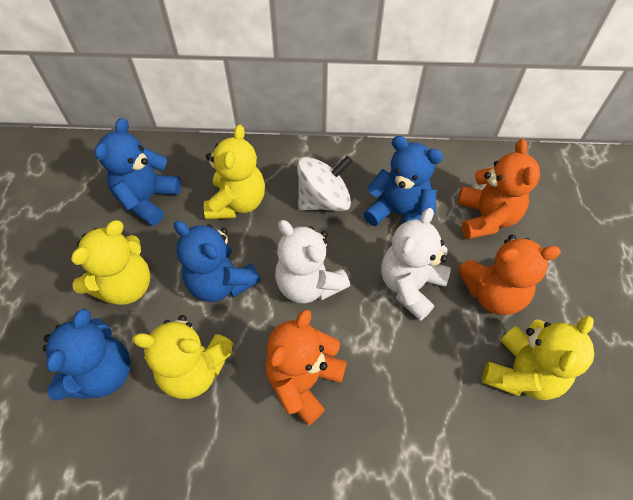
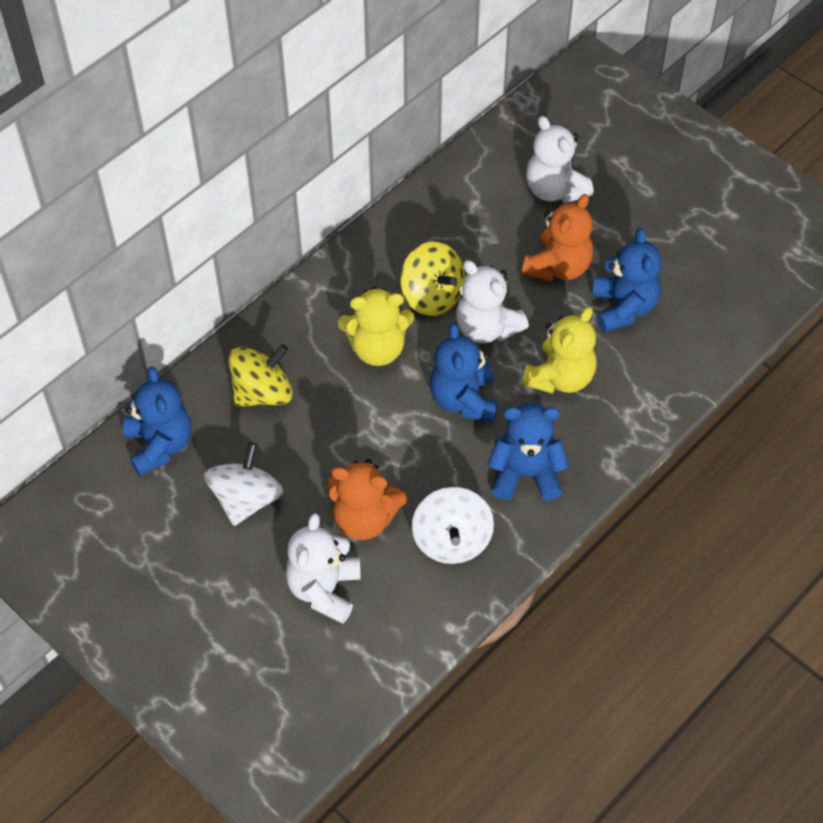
orange teddy bear: [265,309,347,425] [457,139,540,239] [458,235,561,315] = 3 -> [327,459,407,540] [522,194,593,282] = 2
white spinning top: [297,156,353,211] = 1 -> [204,443,283,526] [412,487,494,564] = 2
white teddy bear: [275,220,350,304] [381,208,451,321] = 2 -> [285,513,361,624] [456,260,529,343] [526,116,594,203] = 3
yellow spinning top: none = 0 -> [228,344,293,407] [400,241,465,316] = 2
yellow teddy bear: [71,220,151,305] [132,315,234,399] [204,125,265,220] [482,316,594,400] = 4 -> [338,287,414,366] [522,307,597,394] = 2

